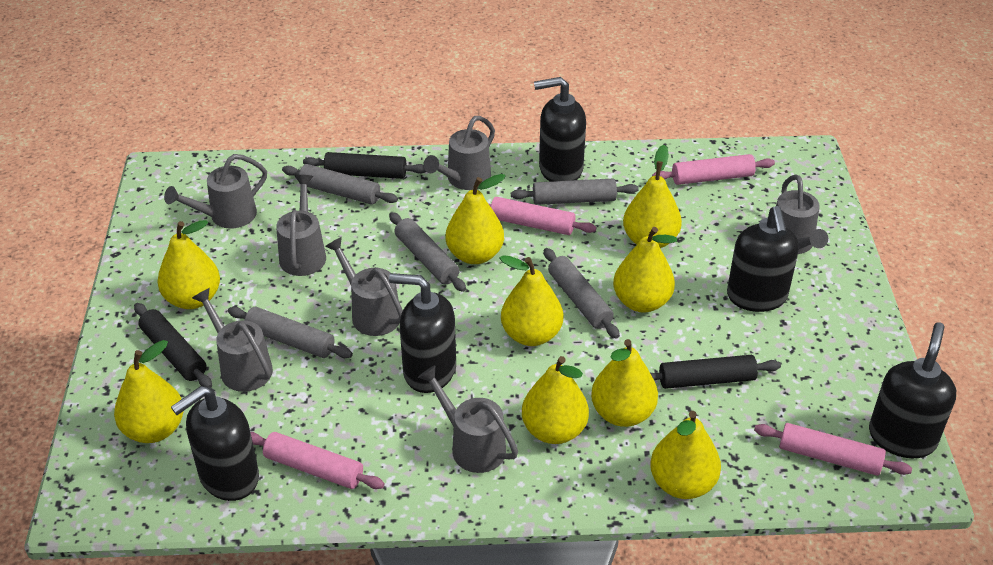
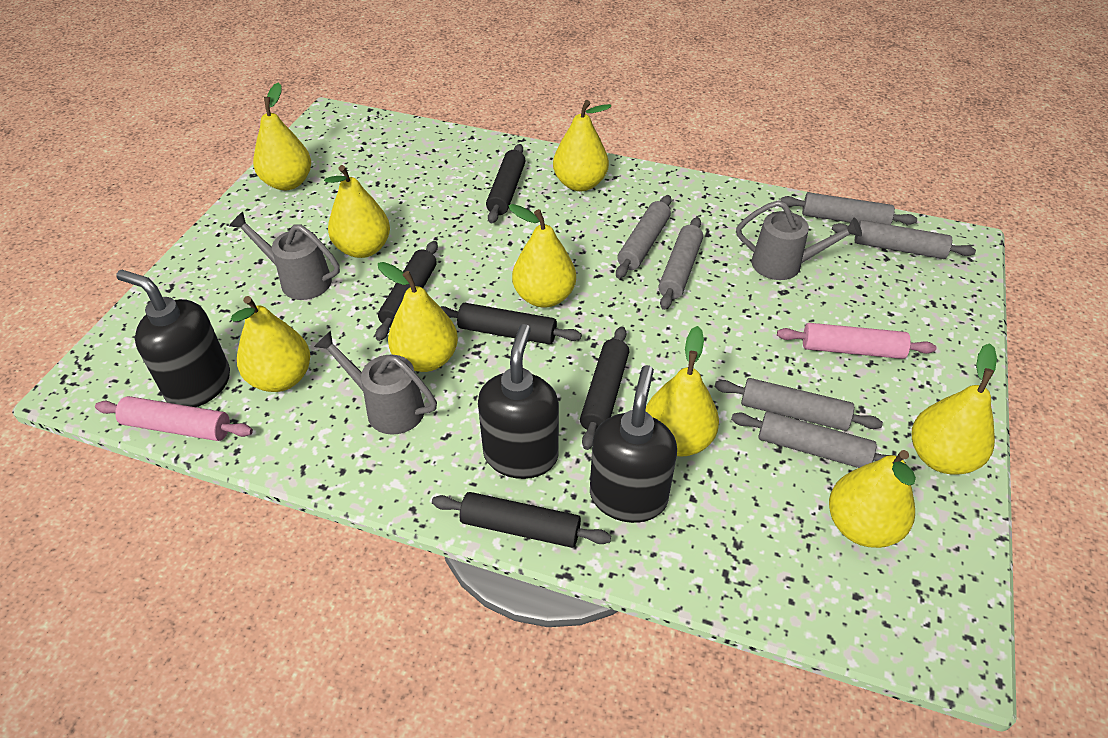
black rolling pin: [134,303,212,388] [303,152,426,179] [650,355,781,389] = 3 -> [375,241,438,341] [432,492,611,548] [441,303,582,345] [486,144,526,223] [580,326,629,450] = 5
black soap dispenser: [171,386,259,501] [389,273,456,393] [534,77,586,182] [727,206,799,312] [869,322,956,458] = 5 -> [116,270,230,407] [478,324,559,479] [590,365,677,523] = 3
grey rolling pin: [228,307,353,358] [282,164,398,205] [389,212,466,292] [511,179,639,205] [544,248,620,339] = 5 -> [616,195,671,279] [659,217,703,310] [715,378,883,431] [731,412,906,468] [780,192,917,225] [832,220,976,259] = 6
grey watering can: [164,154,267,229] [192,288,273,392] [276,175,326,276] [325,237,403,336] [418,365,518,473] [423,116,495,190] [776,174,828,254] = 7 -> [229,212,340,300] [314,331,437,435] [736,200,862,280] = 3
pink rolling pin: [250,432,385,489] [488,197,597,235] [652,154,775,185] [754,423,912,476] = 4 -> [95,396,253,441] [777,323,936,359] = 2

